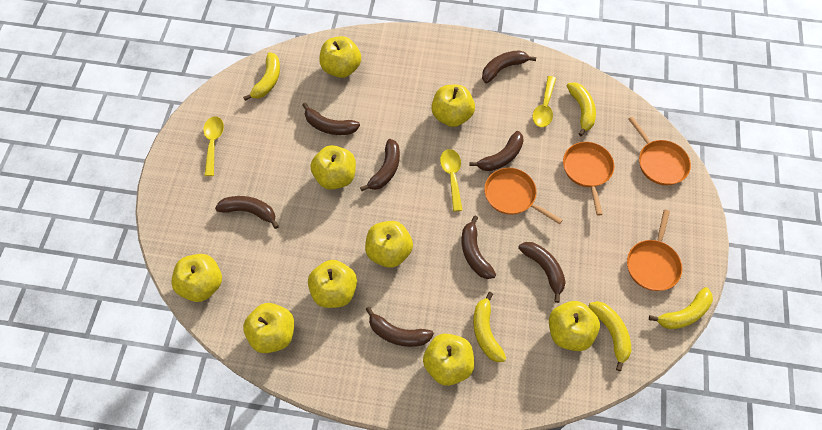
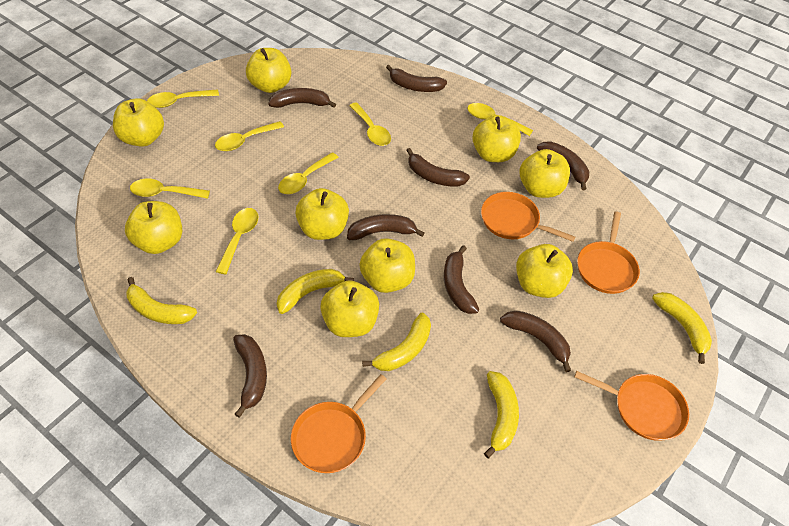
yellow spoon: [203,116,224,176] [440,149,463,212] [533,76,556,127] = 3 -> [130,179,210,199] [147,89,219,108] [215,121,284,151] [216,208,258,275] [278,152,339,194] [349,102,391,146] [467,103,533,136] = 7

